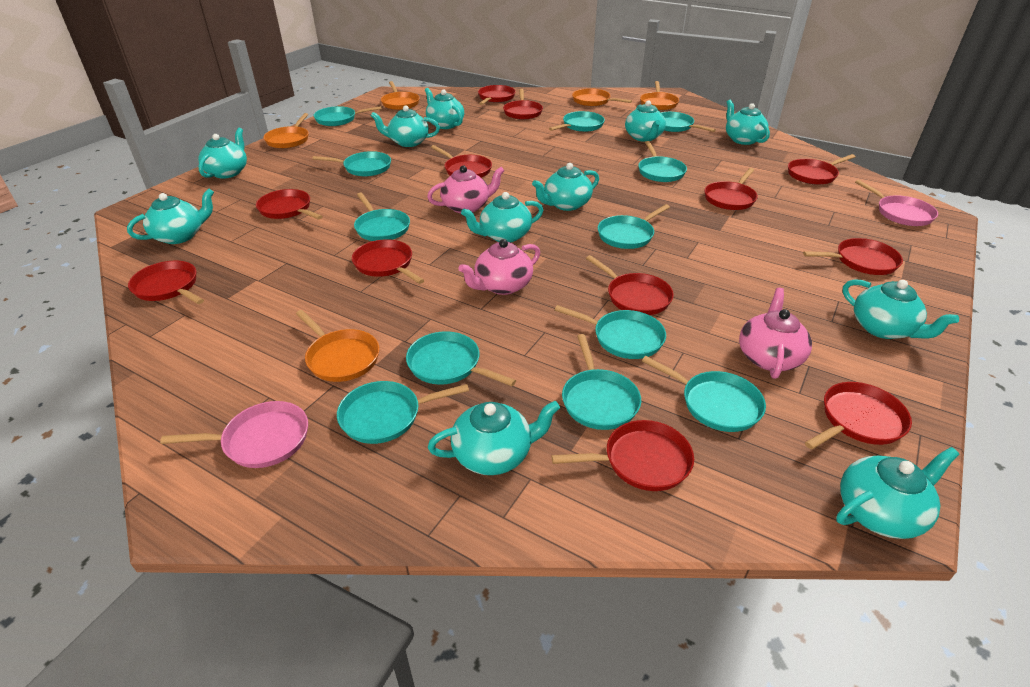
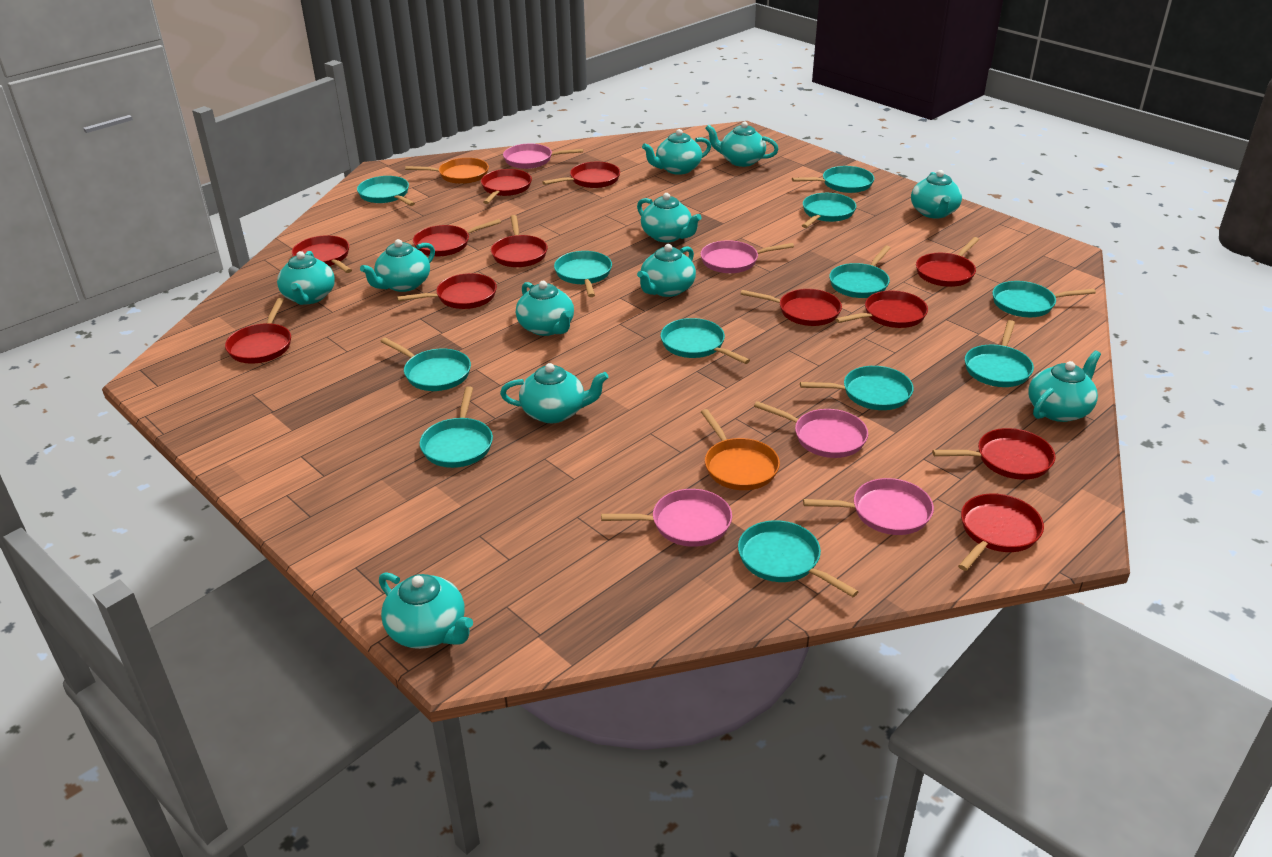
orange pan: [263,113,309,149] [296,310,379,382] [381,81,420,110] [572,88,632,106] [640,81,679,110] = 5 -> [405,158,489,184] [701,409,780,490] = 2
pink pan: [160,401,308,468] [855,180,938,226] = 2 -> [503,143,583,169] [601,489,732,547] [700,240,794,273] [754,401,868,458] [803,478,934,535] = 5
pink teapot: [427,166,505,213] [458,239,540,295] [739,288,812,379] = 3 -> none = 0

